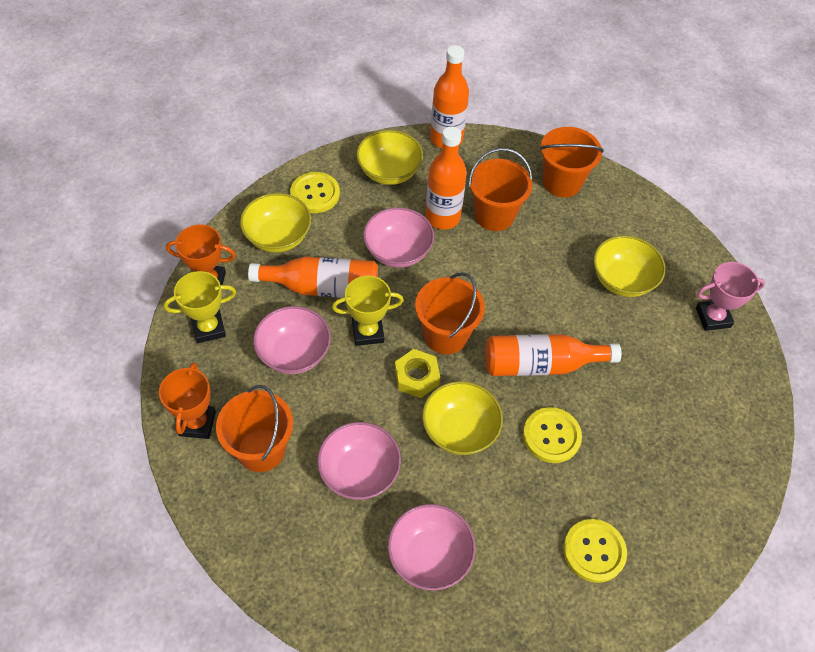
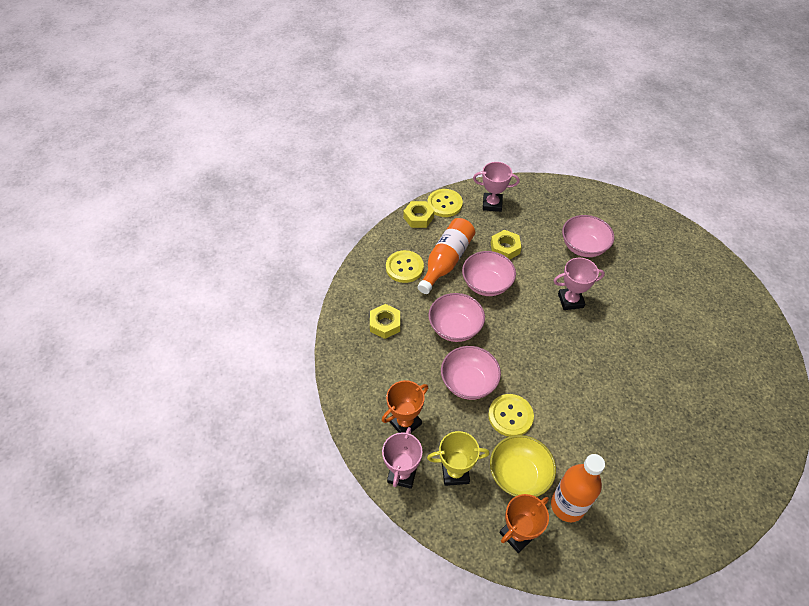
orange bottle: [248,257,378,298] [425,127,467,230] [430,45,469,148] [485,334,622,376] = 4 -> [417,218,475,294] [551,454,605,522] = 2
orange bucket: [216,385,293,472] [415,272,485,354] [468,148,533,231] [539,127,604,197] = 4 -> none = 0
pink trophy: [696,262,765,331] = 1 -> [382,427,423,489] [473,162,520,212] [554,258,605,310] = 3
yellow bowl: [240,193,311,253] [356,130,423,185] [422,381,503,455] [594,236,665,297] = 4 -> [490,435,556,497] = 1
yellow nut: [395,349,440,398] = 1 -> [370,304,400,339] [403,201,434,228] [491,230,522,260] = 3
yellow trophy: [164,271,236,343] [332,276,404,346] = 2 -> [427,431,490,486] = 1

